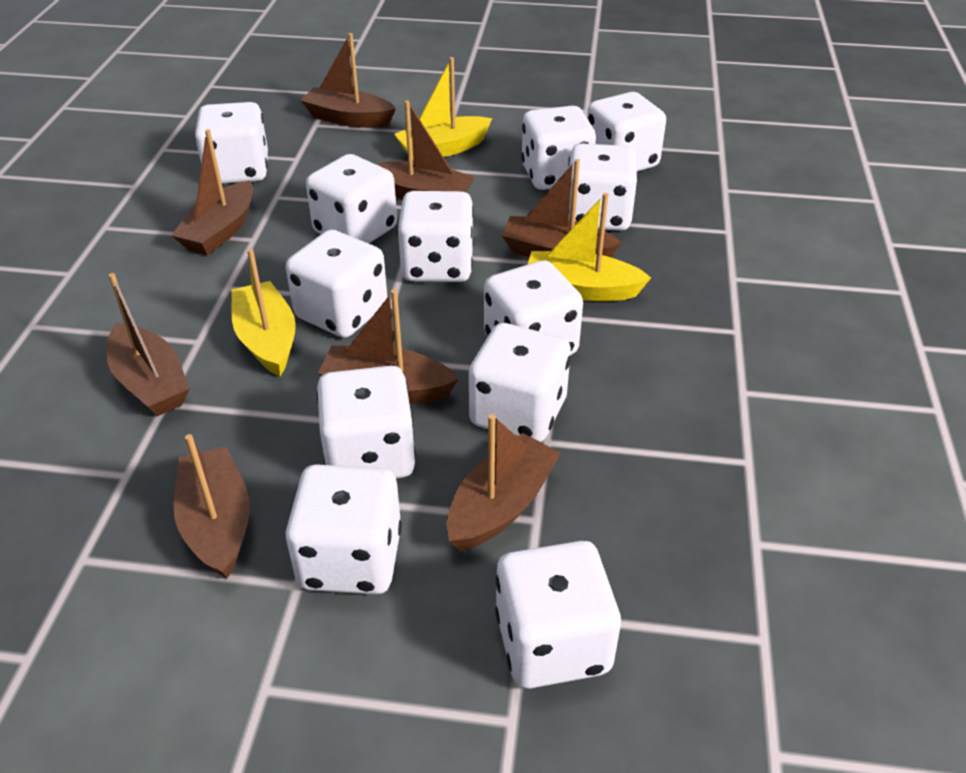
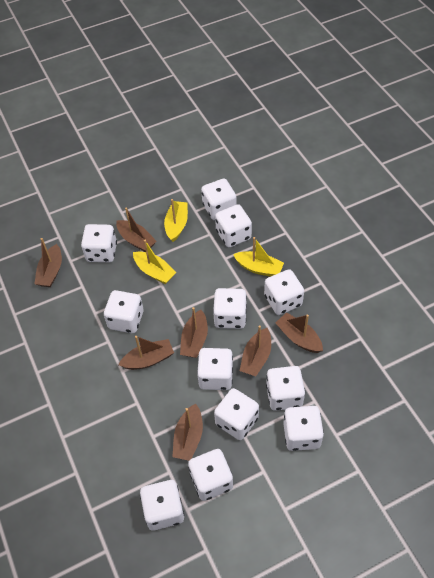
brown boat: [106,273,190,416] [171,129,253,256] [174,434,250,579] [300,33,396,127] [318,289,459,404] [376,100,475,199] [447,414,561,551] [502,159,622,257] = 8 -> [35,238,62,287] [116,207,157,252] [118,336,174,370] [172,404,203,461] [180,307,208,358] [240,326,271,376] [276,313,323,353] = 7

